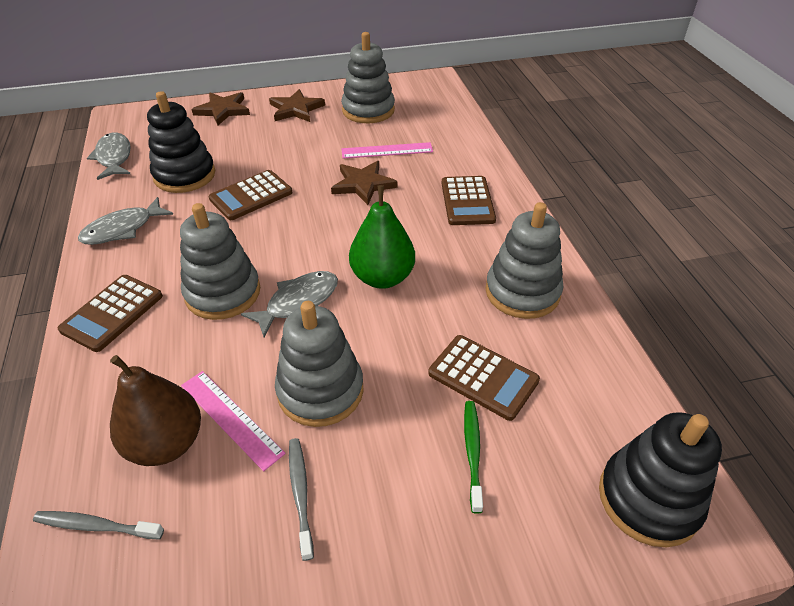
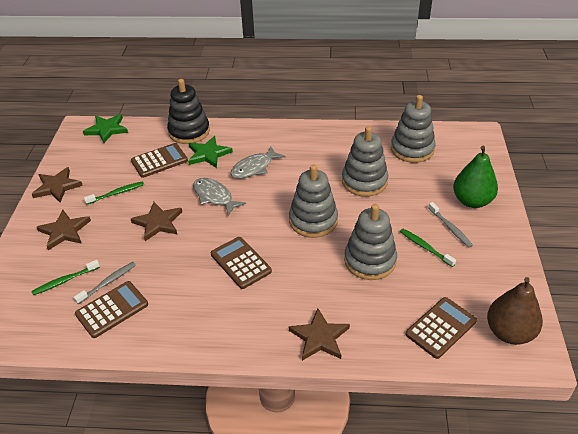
black stacking toy: [147,91,215,193] [599,412,722,547] = 2 -> [167,79,210,144] = 1
brown star: [191,92,250,125] [269,89,325,122] [331,161,398,205] = 3 -> [32,167,83,203] [37,210,91,250] [131,202,182,241] [289,308,350,361] = 4
green star: none = 0 -> [83,114,128,143] [188,136,233,168] = 2
green toothbrush: [464,401,483,514] = 1 -> [31,260,100,295] [84,181,144,205] [400,229,456,267] = 3
grey fish: [78,197,173,245] [87,132,131,180] [241,271,338,337] = 3 -> [193,178,246,215] [231,147,285,178] = 2
pink ruler: [181,371,286,472] [342,142,433,159] = 2 -> none = 0

